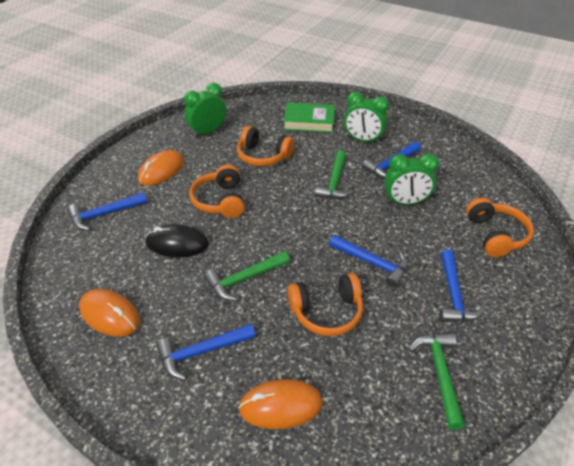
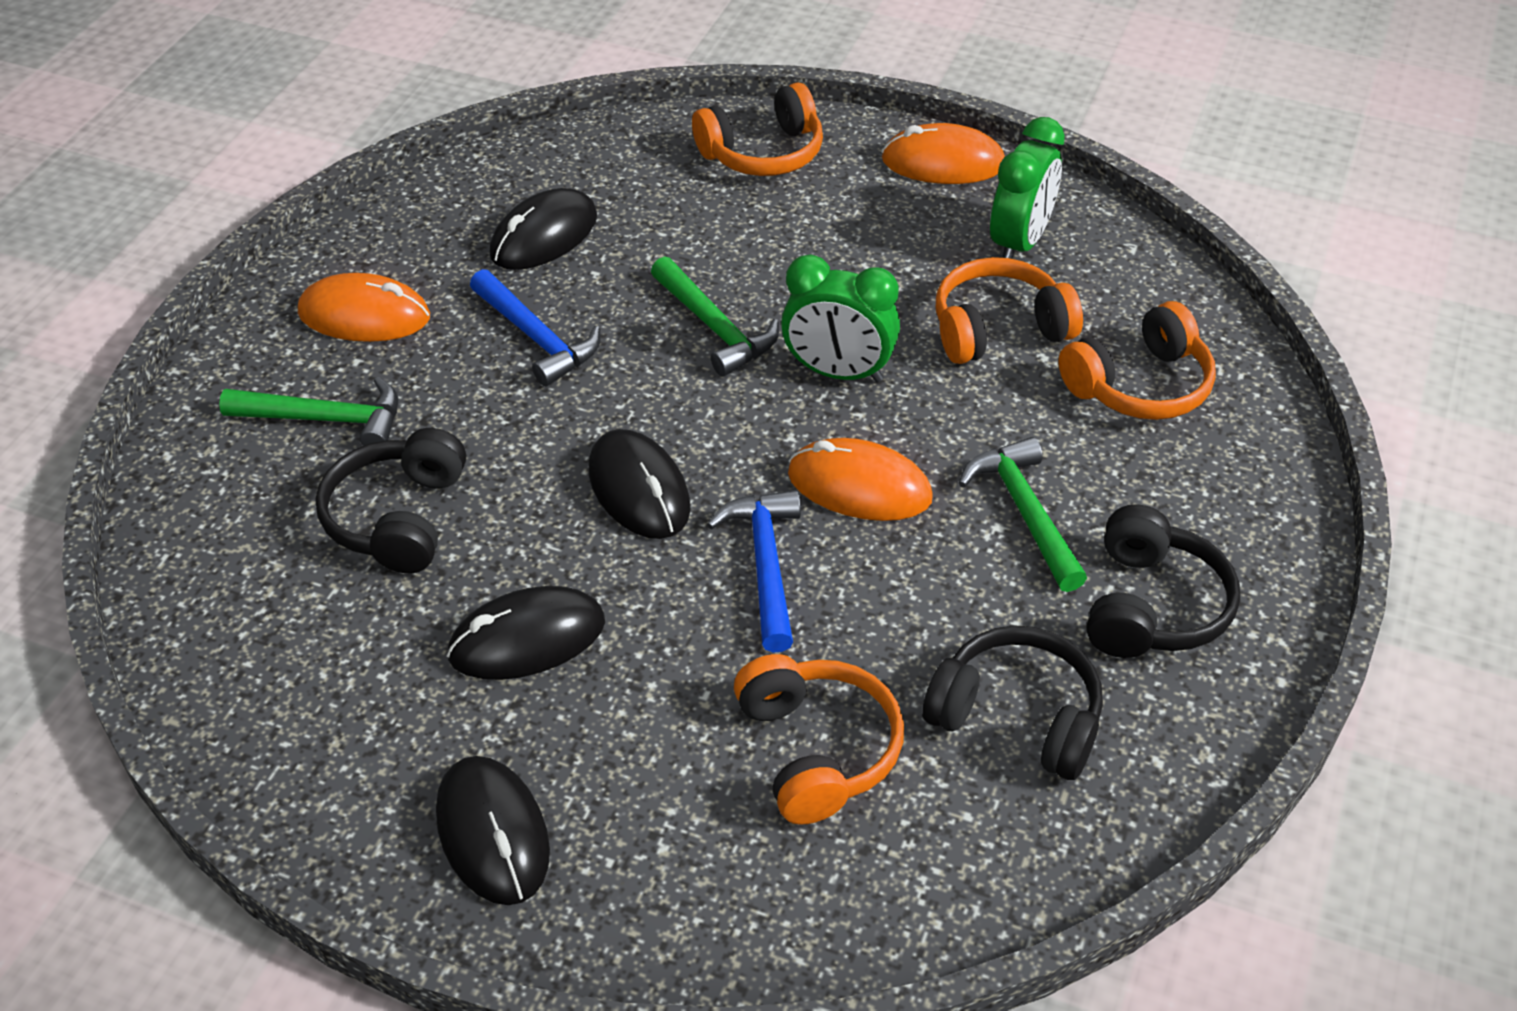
black headphones: none = 0 -> [315,428,466,573] [922,625,1103,780] [1087,504,1240,658] = 3
black mouse: [145,224,209,258] = 1 -> [436,756,550,905] [447,586,605,680] [490,188,597,270] [589,429,690,539] = 4
blue hammer: [68,192,147,230] [157,324,255,380] [329,235,408,288] [362,141,421,179] [440,249,486,322] = 5 -> [470,269,601,387] [707,490,801,653] = 2
green book: [284,102,335,133] = 1 -> none = 0
green clock: [184,83,226,138] [344,92,389,144] [384,153,439,205] = 3 -> [781,254,900,383] [990,117,1065,259] = 2

